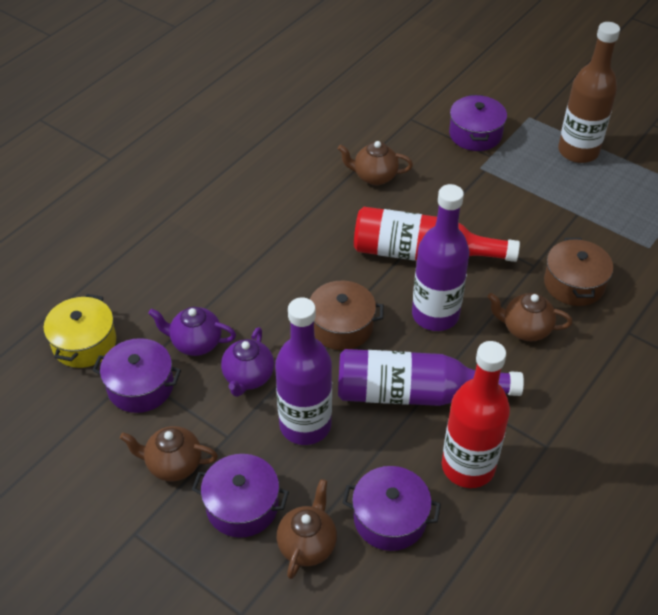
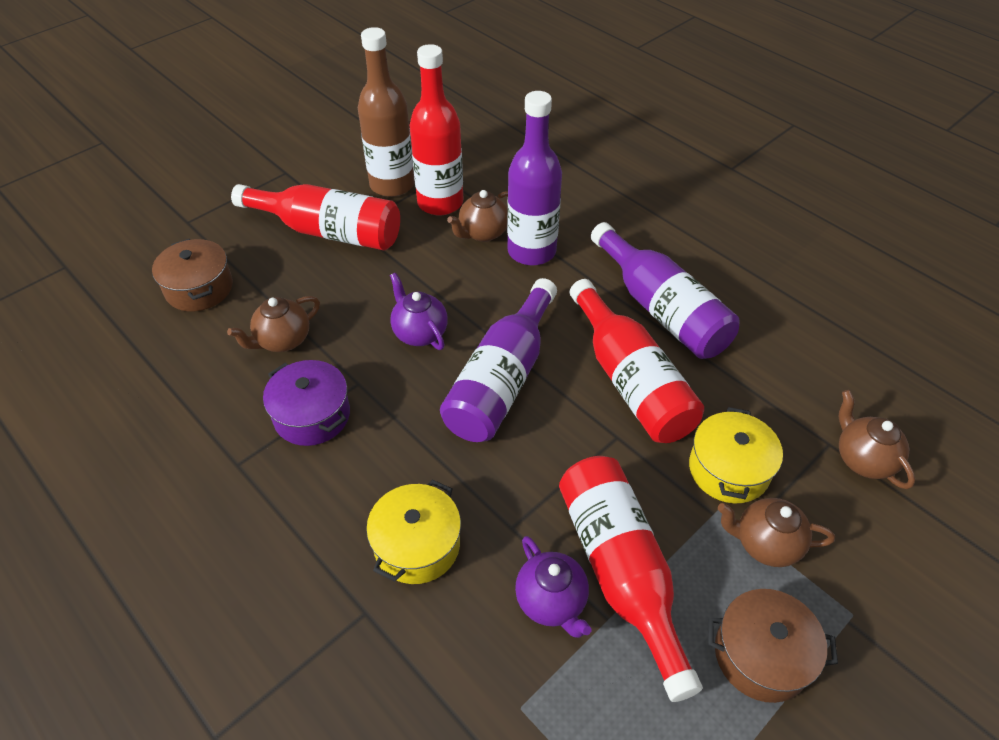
purple pot: [92,338,181,413] [192,454,289,538] [342,466,441,551] [449,95,507,151] = 4 -> [263,360,350,446] = 1
red bottle: [354,207,520,262] [442,341,510,488] = 2 -> [231,184,400,250] [410,44,463,216] [559,456,703,702] [570,279,704,443] = 4
yellow pot: [43,294,116,368] = 1 -> [366,479,461,584] [689,407,783,503] = 2

